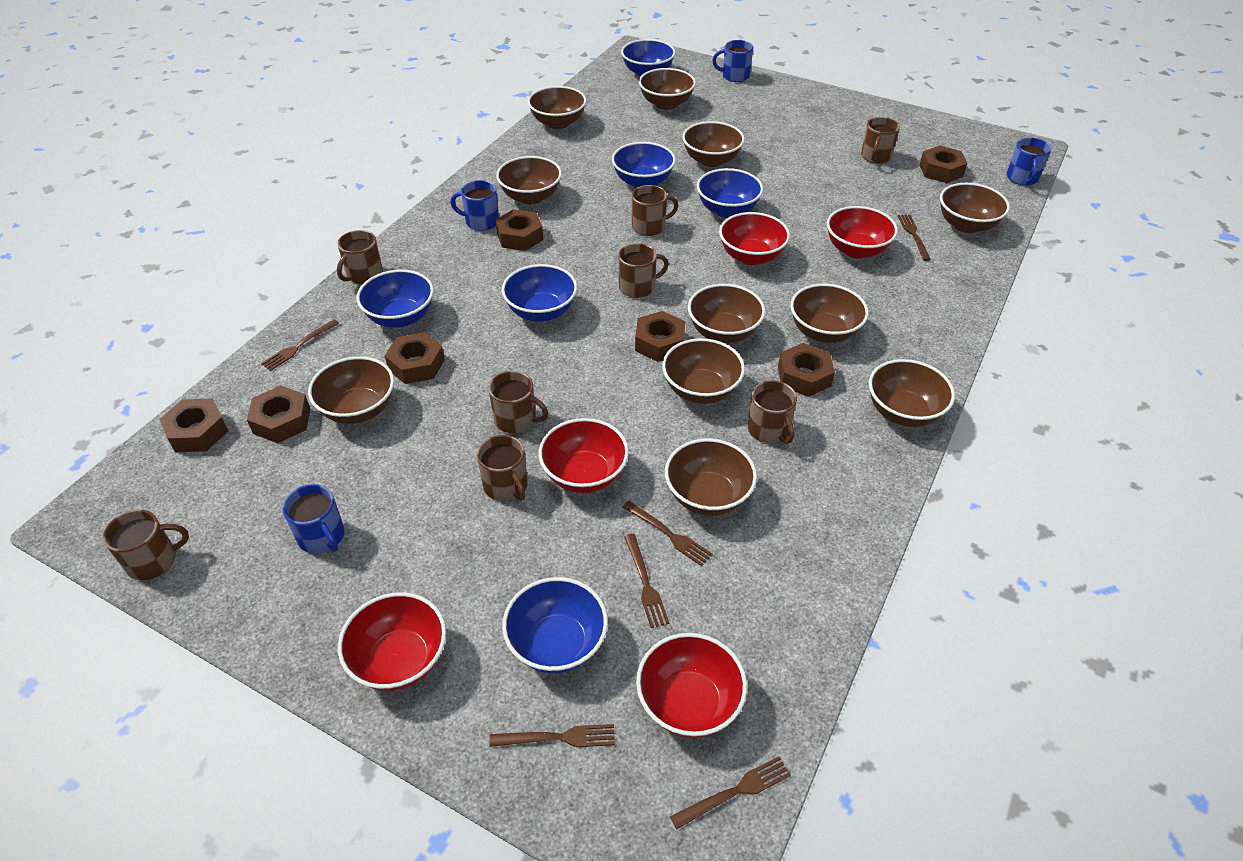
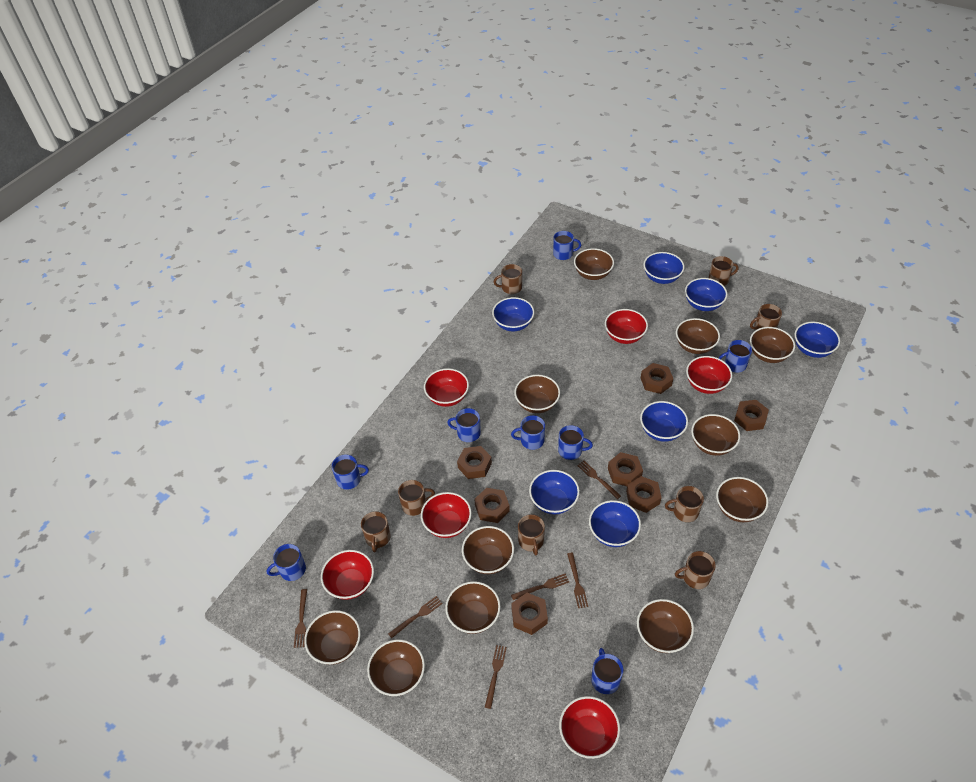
blue bowl: [357,270,434,328] [502,264,577,322] [502,577,608,673] [612,142,676,188] [621,39,675,77] [697,168,763,218] = 6 -> [492,297,534,331] [529,470,579,514] [589,500,641,547] [640,401,688,442] [644,252,684,284] [685,278,727,311] [795,322,840,358] = 7
blue mug: [282,484,345,554] [451,180,499,231] [713,40,753,82] [1007,137,1052,186] = 4 -> [267,544,306,581] [332,454,369,490] [447,408,481,442] [511,415,545,450] [553,231,581,260] [558,425,593,460] [591,648,623,694] [719,340,752,373] = 8
red bowl: [338,592,446,691] [538,418,629,493] [636,633,747,738] [719,212,790,265] [827,206,898,259] = 5 -> [321,550,374,600] [421,492,472,538] [424,368,469,407] [559,696,620,759] [605,309,648,344] [686,356,732,394] = 6

